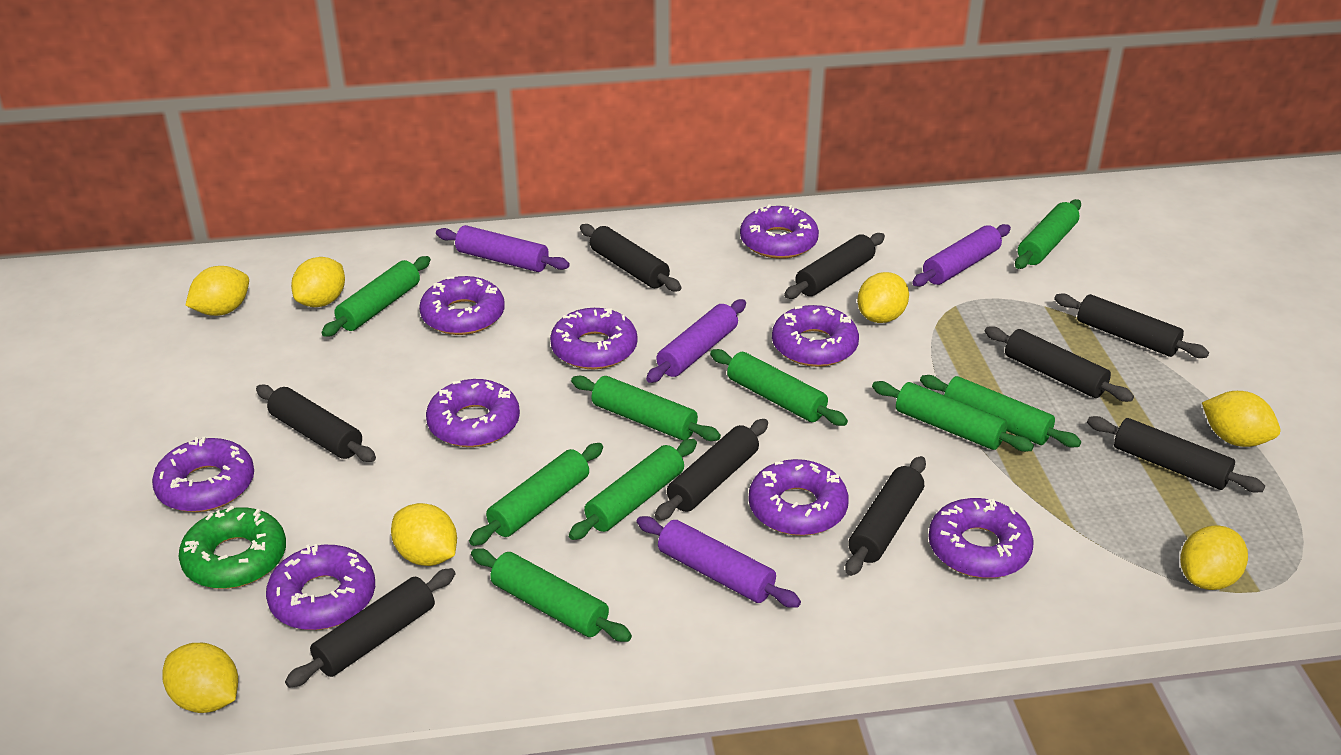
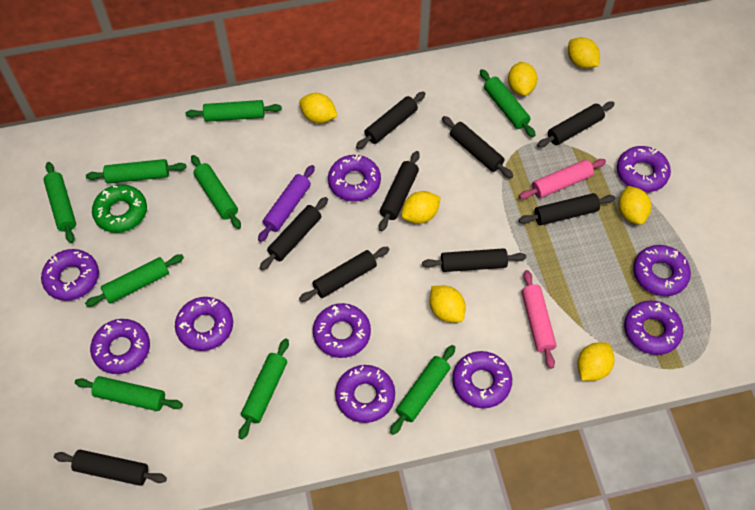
pink rolling pin: none = 0 -> [519,159,606,199] [522,270,556,369] = 2
purple donut: [152,437,254,512] [266,544,375,630] [419,276,505,335] [426,379,520,447] [550,308,638,369] [740,204,819,259] [749,459,849,536] [772,305,859,367] [928,498,1034,578] = 9 -> [41,249,99,301] [90,319,150,374] [175,297,233,351] [313,303,371,358] [328,154,381,202] [335,365,395,423] [452,351,512,408] [617,146,671,192] [624,300,684,355] [633,245,691,296] = 10
purple rolling pin: [436,225,570,272] [637,516,801,608] [646,299,746,383] [912,224,1011,287] = 4 -> [258,165,315,242] = 1

